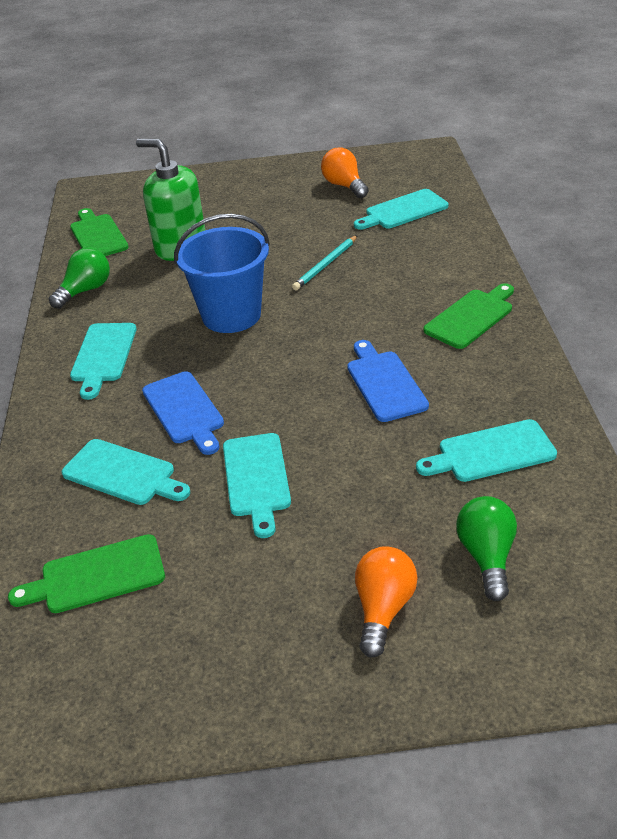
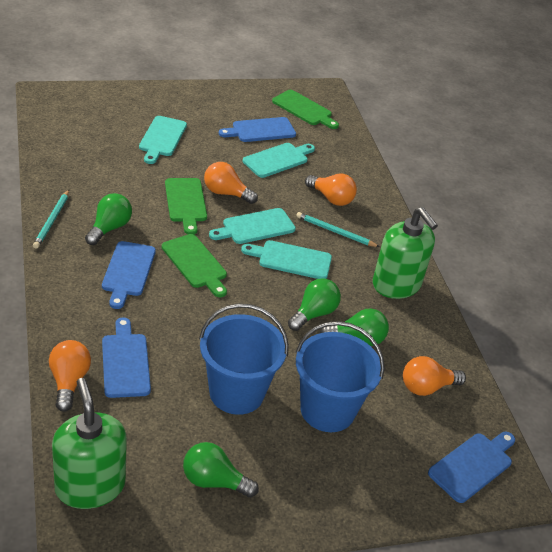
blue bucket: [174,214,270,333] = 1 -> [199,303,289,415] [296,321,385,432] = 2
blue cutting board: [142,371,224,455] [347,340,429,422] = 2 -> [102,241,156,309] [102,317,151,398] [219,117,296,142] [428,432,515,503] = 4
green light bulb: [49,248,110,309] [456,496,517,601] = 2 -> [85,193,132,245] [183,442,259,498] [288,278,341,331] [320,308,389,346] = 4
green soap dispenser: [136,139,205,261] = 1 -> [52,378,127,509] [373,207,438,299] = 2
orange light bulb: [321,148,369,198] [355,546,418,657] = 2 -> [49,340,91,412] [204,162,258,204] [305,174,357,206] [403,356,466,396] = 4
turquoise cutting board: [62,439,190,505] [70,323,137,400] [223,433,291,538] [354,189,448,230] [416,419,557,482] = 5 -> [139,116,187,164] [209,208,296,244] [241,240,332,279] [243,143,315,178] = 4
turquoise pencil: [292,235,358,290] = 1 -> [33,190,69,249] [296,212,379,247] = 2

